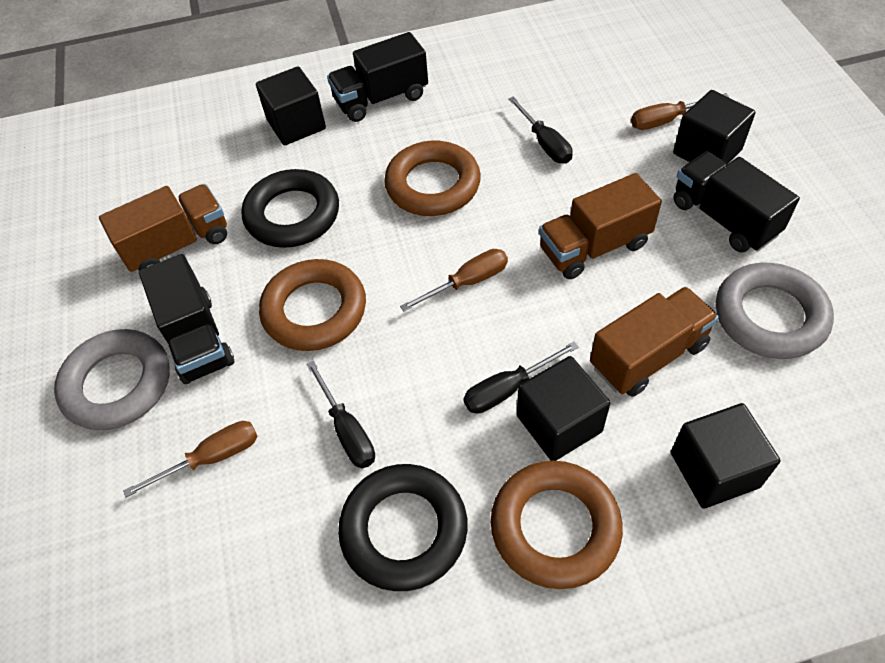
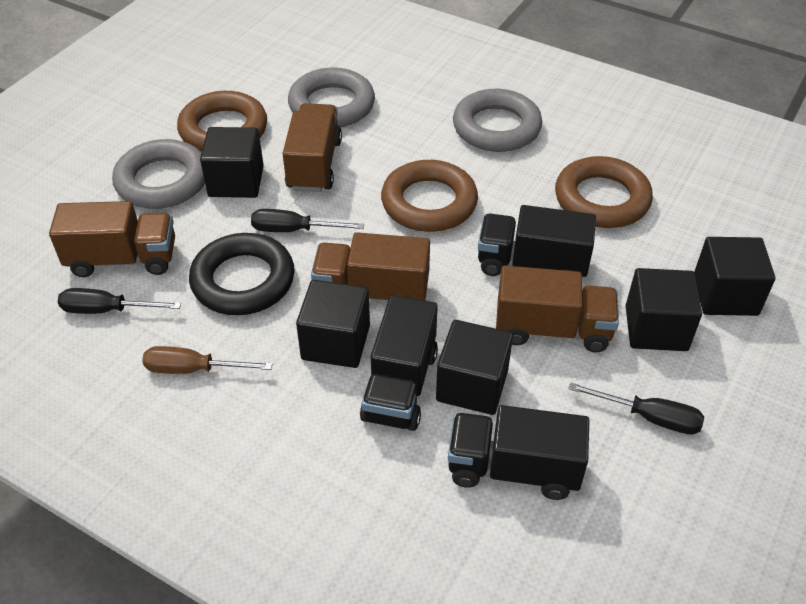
black cube: [256,66,326,145] [517,356,610,461] [671,403,781,509] [673,90,756,164] = 4 -> [200,127,264,198] [296,280,370,368] [436,320,513,415] [626,268,702,351] [694,237,775,316] = 5
black ring: [242,169,339,248] [338,464,468,591] = 2 -> [189,233,295,315] = 1
brown screwdriver: [123,421,258,498] [400,249,508,312] [631,93,729,130] = 3 -> [142,346,272,374] = 1
brown truck: [99,184,227,272] [539,173,662,279] [590,287,719,397] = 3 -> [49,201,175,277] [282,103,342,192] [311,232,430,301] [496,265,619,352] = 4
grey ring: [54,329,170,430] [716,263,834,359] = 2 -> [112,139,205,209] [288,67,375,127] [453,89,542,152] = 3

